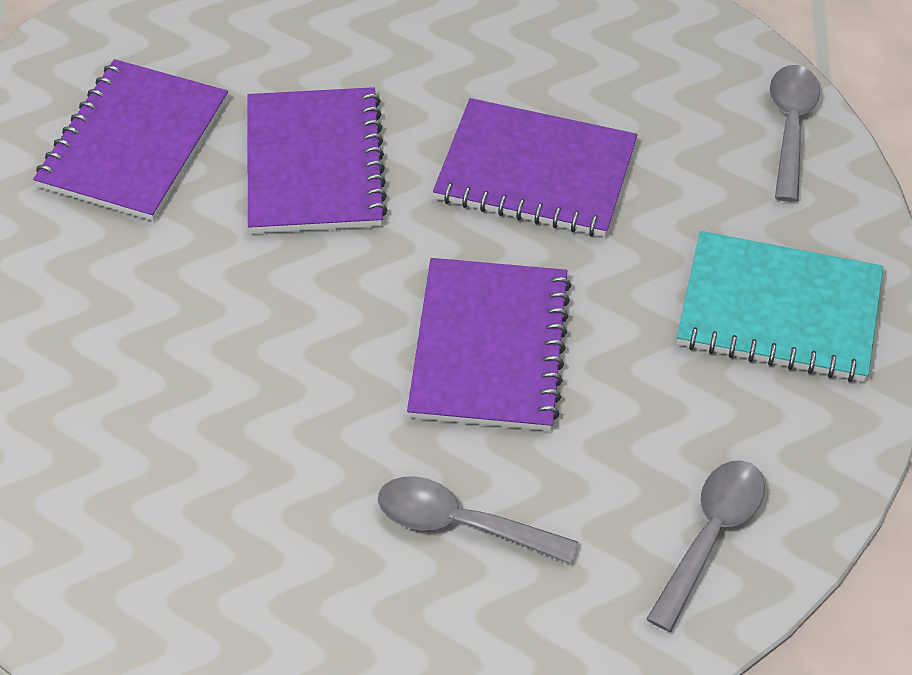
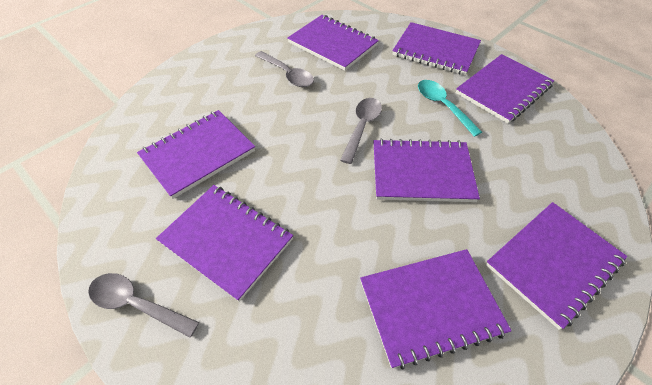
purple notebook: [33,59,228,221] [247,87,388,233] [407,258,571,431] [433,98,637,237] = 4 -> [137,110,255,199] [156,185,293,302] [288,15,379,71] [360,249,511,369] [373,138,480,202] [392,22,481,75] [456,54,554,124] [486,202,627,330] = 8
turquoise notebook: [677,231,883,382] = 1 -> none = 0
turquoise spoon: none = 0 -> [418,80,482,137] = 1

